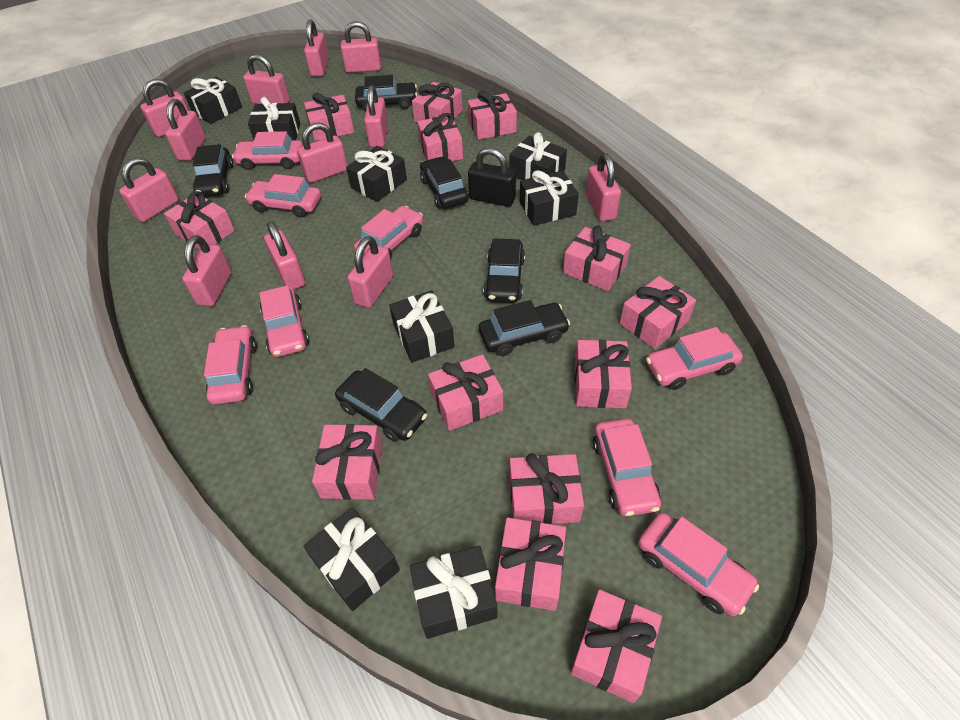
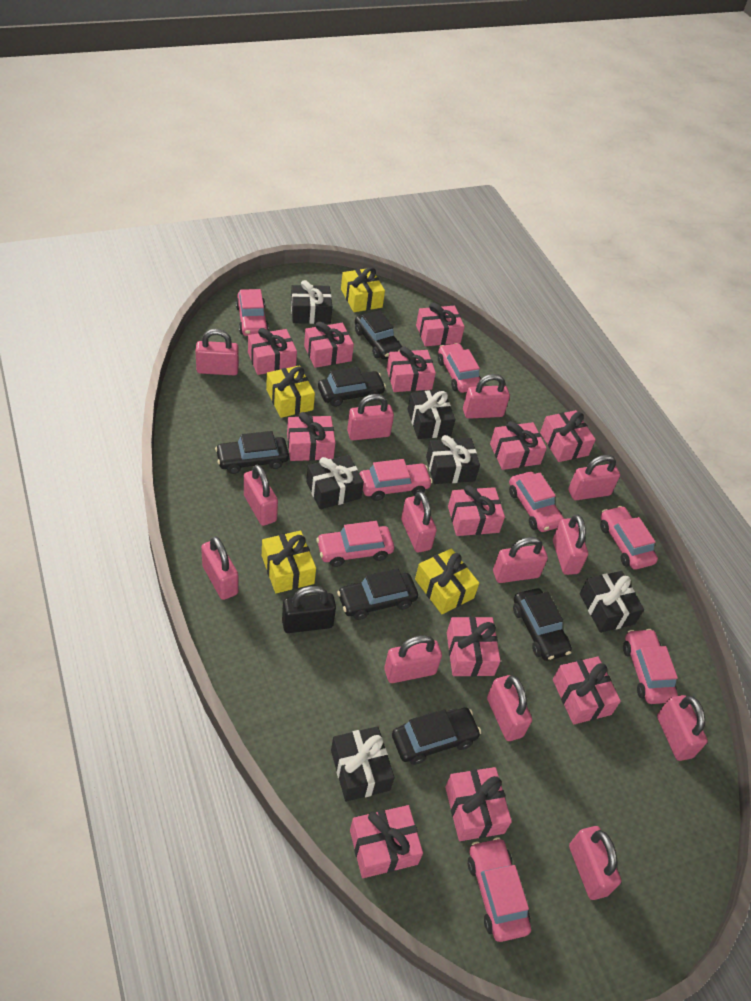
black gift: [184,77,242,124] [248,97,300,140] [303,507,400,611] [346,146,407,202] [389,290,455,363] [410,546,498,639] [509,132,567,180] [520,170,579,226] = 8 -> [291,280,332,324] [306,455,364,509] [331,726,394,802] [407,390,455,439] [426,435,480,484] [580,571,644,633] = 6
pink gift: [164,191,235,249] [304,92,354,141] [312,424,382,500] [412,82,463,122] [417,113,463,161] [428,354,503,431] [468,91,517,140] [495,517,566,611] [509,453,584,524] [563,225,631,291] [571,589,662,703] [575,340,632,408] [620,276,696,349] = 13 -> [248,328,297,375] [287,412,336,461] [304,322,354,368] [350,805,423,878] [387,346,436,392] [416,303,465,346] [445,767,512,841] [447,616,501,677] [448,485,505,536] [490,421,547,470] [540,410,596,462] [553,657,621,724] = 12
pink padlock: [119,158,179,222] [140,79,189,137] [165,99,206,161] [182,235,232,306] [243,54,290,104] [264,221,305,289] [297,123,348,183] [304,19,329,77] [340,21,381,73] [347,236,393,308] [364,85,388,148] [586,153,621,221] = 12 -> [195,329,239,375] [201,536,238,600] [244,465,278,526] [347,394,394,441] [384,635,442,683] [401,492,437,552] [463,374,510,419] [487,675,532,741] [493,537,548,583] [553,515,588,575] [568,455,620,500] [569,826,621,900] [657,695,708,761] = 13
yellow gift: none = 0 -> [262,530,316,593] [266,365,315,418] [341,267,385,312] [415,548,479,614] = 4

